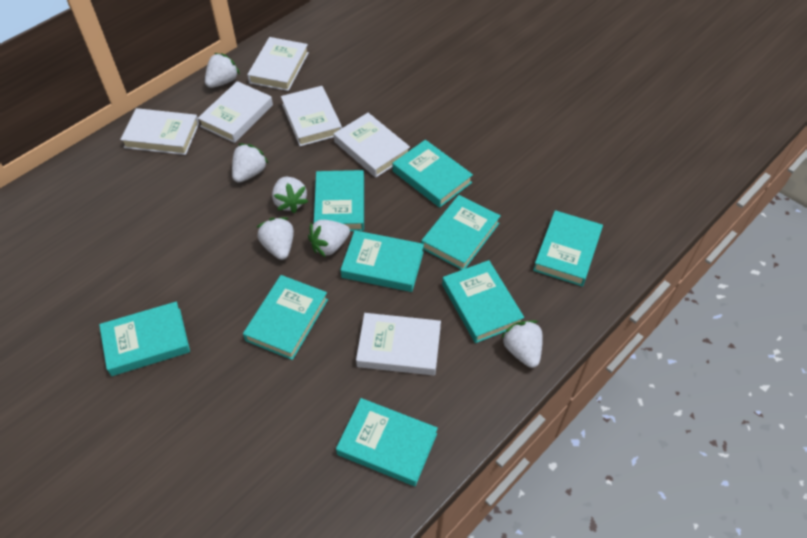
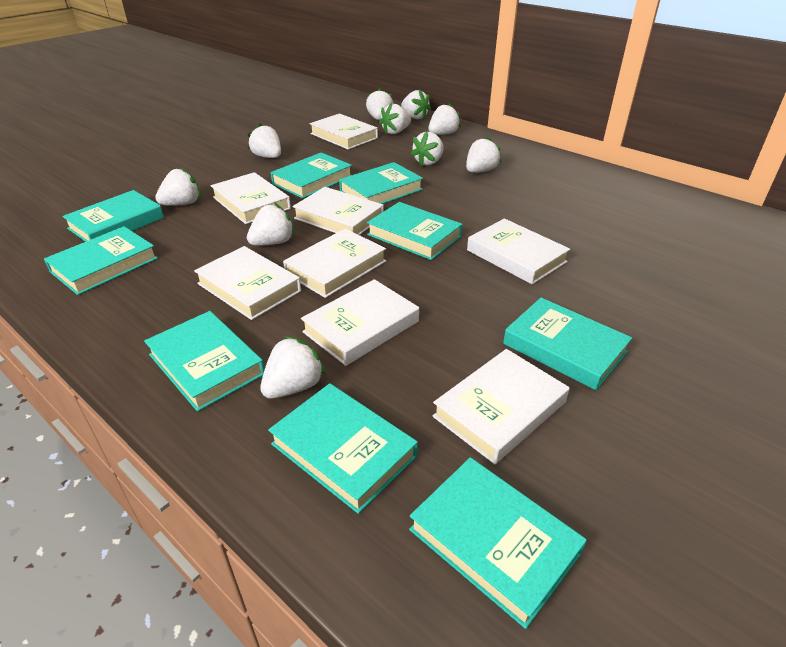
white book: [120,108,199,155] [198,81,273,143] [247,37,309,91] [281,86,342,146] [334,113,410,178] [356,313,441,375] = 6 -> [194,246,301,320] [211,172,291,224] [283,229,386,298] [293,187,384,235] [301,279,419,366] [310,114,378,149] [432,349,569,464] [467,218,570,284] = 8
white strawberry: [205,53,240,88] [232,144,269,183] [257,217,294,260] [272,177,308,213] [308,220,350,257] [501,320,543,368] = 6 -> [155,167,200,206] [247,203,295,246] [248,123,281,158] [260,336,326,399] [366,88,393,120] [379,103,411,134] [401,89,431,120] [410,132,444,166] [428,103,461,135] [466,136,501,173] = 10

